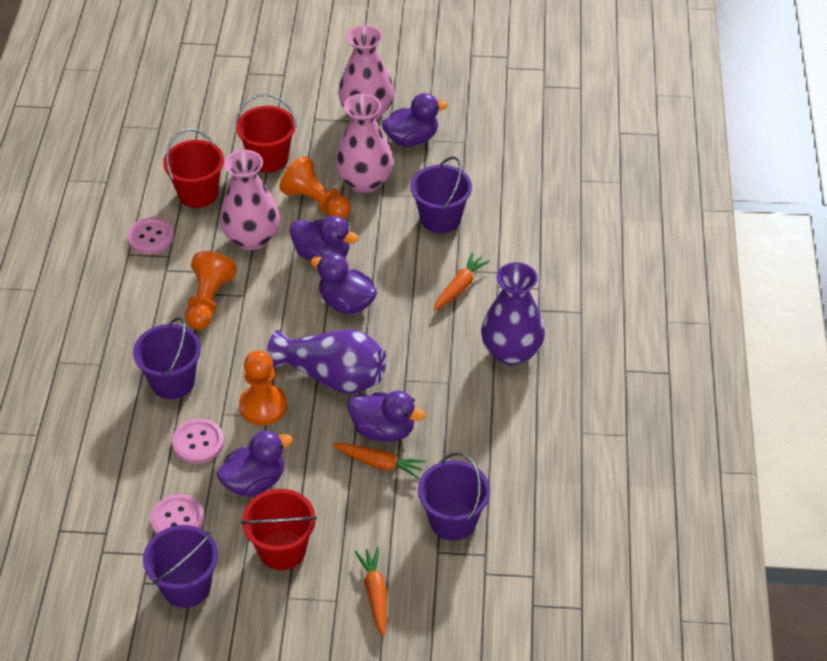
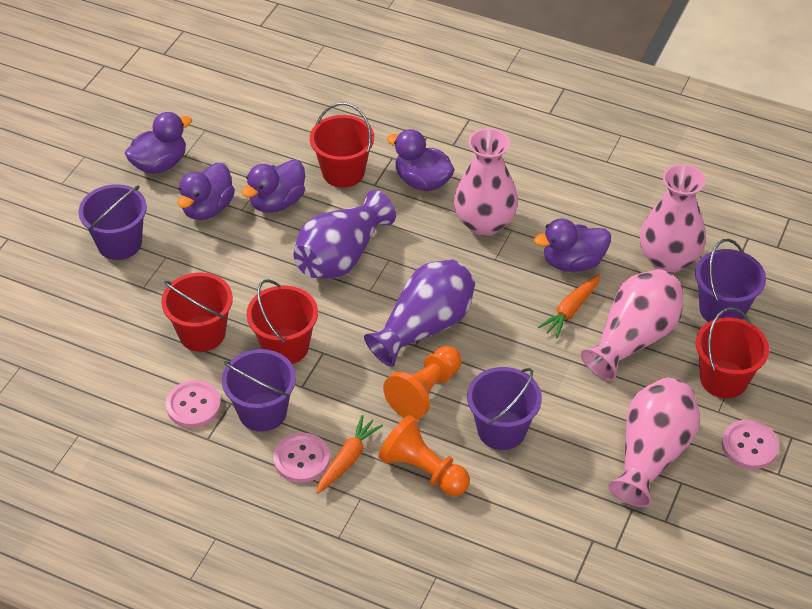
orange carrot: [332,443,426,479] [355,547,387,637] [434,252,490,311] = 3 -> [316,415,383,494] [538,275,600,338] = 2
orange pawn: [185,251,237,330] [239,350,287,426] [279,156,351,219] = 3 -> [378,415,470,496] [383,346,461,420] = 2
pink vase: [220,150,280,251] [335,94,393,193] [338,25,394,121] = 3 -> [454,128,518,236] [581,269,683,381] [608,378,700,507] [640,164,706,273] = 4
red bucket: [163,129,224,208] [235,94,297,173] [241,489,317,570] = 3 -> [161,273,233,352] [246,280,318,364] [310,103,374,188] [696,307,769,398] = 4

